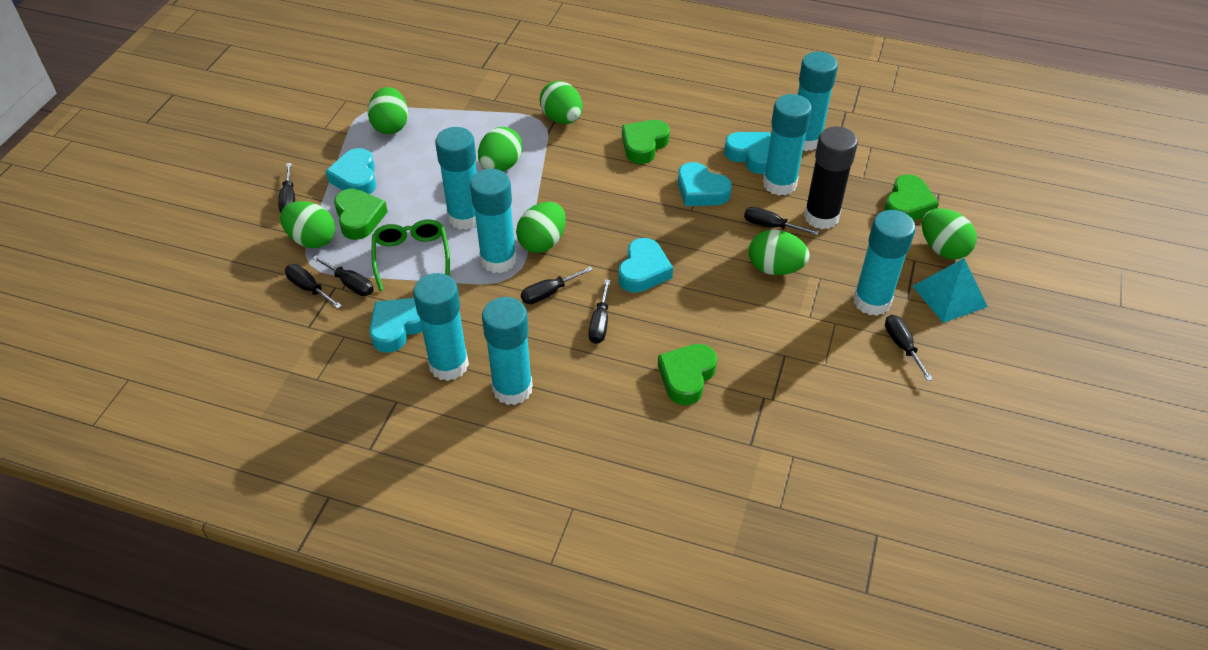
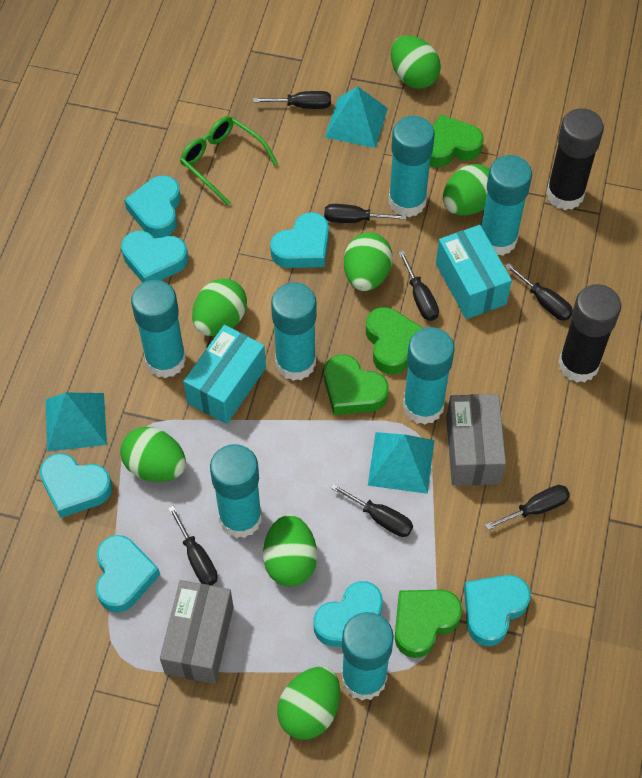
black glue stick: [804,126,858,229] = 1 -> [546,108,604,210] [558,284,621,382] = 2
grey box: none = 0 -> [160,580,234,684] [446,394,506,486] = 2
turquoise box: none = 0 -> [183,325,266,424] [436,225,512,319] = 2
turquoise heart: [325,148,376,194] [369,298,422,353] [618,238,673,293] [678,162,732,206] [724,132,771,174] = 5 -> [40,453,112,518] [96,535,160,613] [121,231,188,283] [124,175,181,238] [270,212,329,268] [313,581,383,647] [464,575,531,646] = 7
turquoise pyramid: [913,258,988,323] = 1 -> [45,393,107,452] [325,86,388,148] [368,432,434,494] = 3

